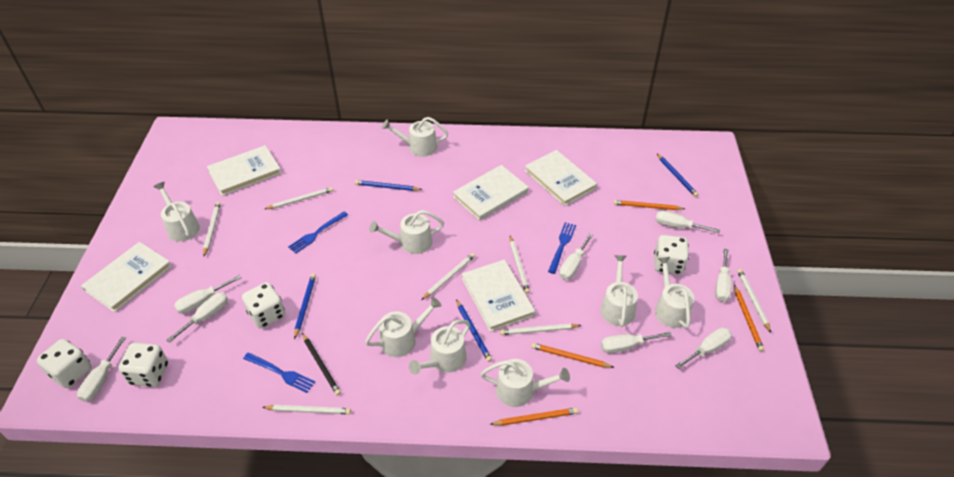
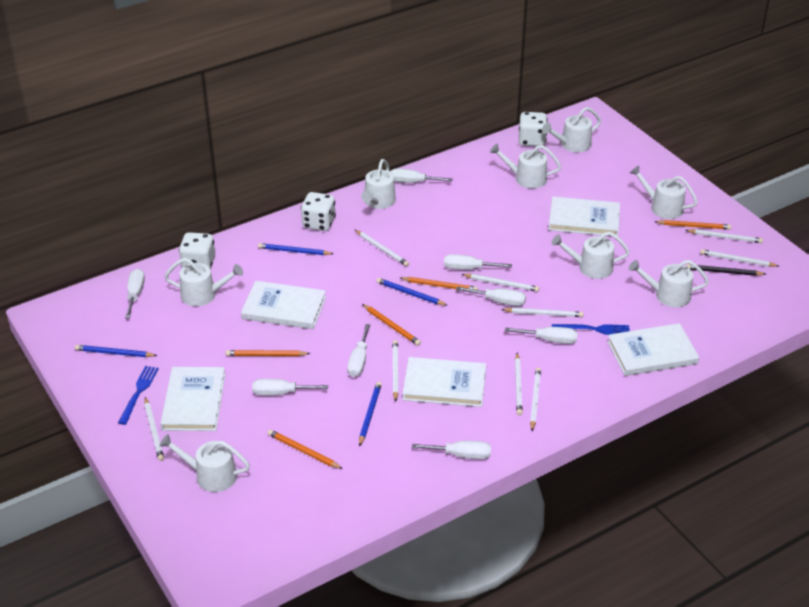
blue fork: [243,352,315,393] [288,211,348,254] [548,222,576,274] = 3 -> [118,366,159,425] [552,324,630,335] = 2
orange pencil: [490,408,578,426] [531,343,614,368] [613,200,685,210] [734,285,764,352] = 4 -> [226,350,311,356] [268,430,343,469] [362,304,421,346] [400,277,478,290] [655,220,731,230] = 5
white dice: [37,339,92,388] [118,343,168,387] [242,282,285,329] [654,235,689,275] = 4 -> [179,232,215,269] [301,192,336,231] [519,112,548,146] = 3
white pencil: [203,202,221,256] [262,405,351,414] [265,187,333,209] [421,253,475,300] [500,323,581,335] [510,236,530,294] [737,269,771,333] = 7 -> [144,397,164,461] [355,230,409,266] [392,340,398,402] [462,274,539,292] [501,308,583,317] [515,353,523,415] [530,367,541,431] [685,229,763,243] [700,249,779,267] = 9

